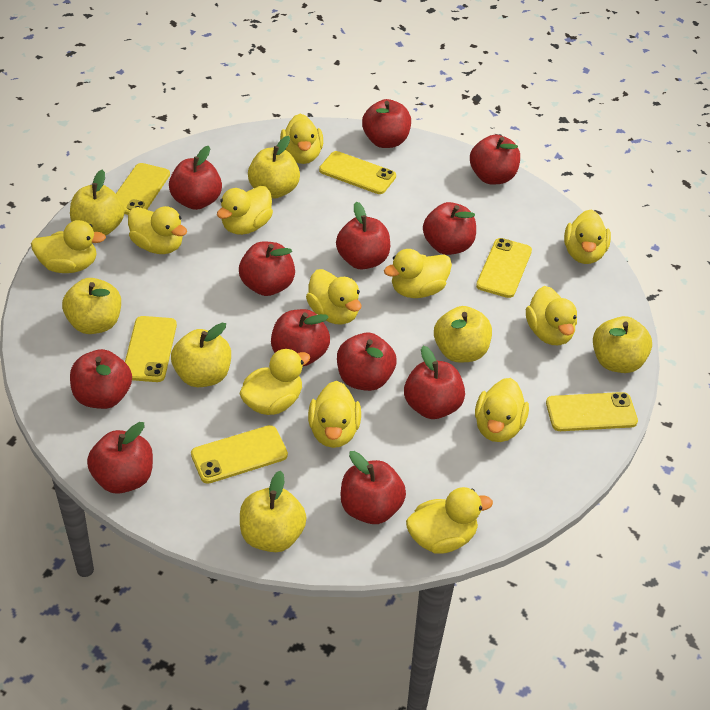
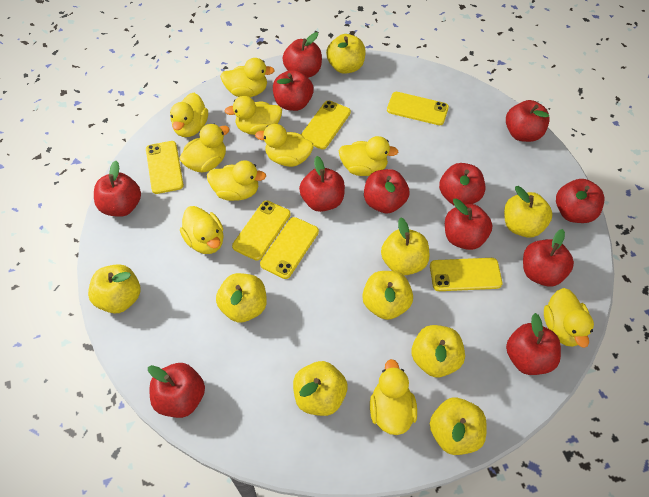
yellow apple: [62,278,121,334] [70,170,125,236] [171,323,231,387] [240,471,307,552] [248,136,300,199] [434,306,492,362] [593,316,652,373] = 7 -> [88,264,140,314] [216,273,267,323] [293,361,347,416] [326,34,366,74] [362,271,413,320] [381,218,429,276] [412,325,465,377] [430,398,487,455] [504,186,552,238] = 9
yellow duck: [31,220,106,273] [128,206,187,254] [217,186,273,235] [239,349,310,415] [280,114,323,164] [306,269,361,325] [308,381,361,448] [384,249,452,298] [406,487,493,554] [475,378,529,442] [526,286,577,345] [564,209,611,264] = 12 -> [170,93,208,137] [179,124,230,172] [180,206,224,254] [207,160,266,201] [220,58,275,97] [225,96,282,135] [255,124,314,167] [339,136,398,176] [370,359,417,435] [544,288,594,348] = 10

